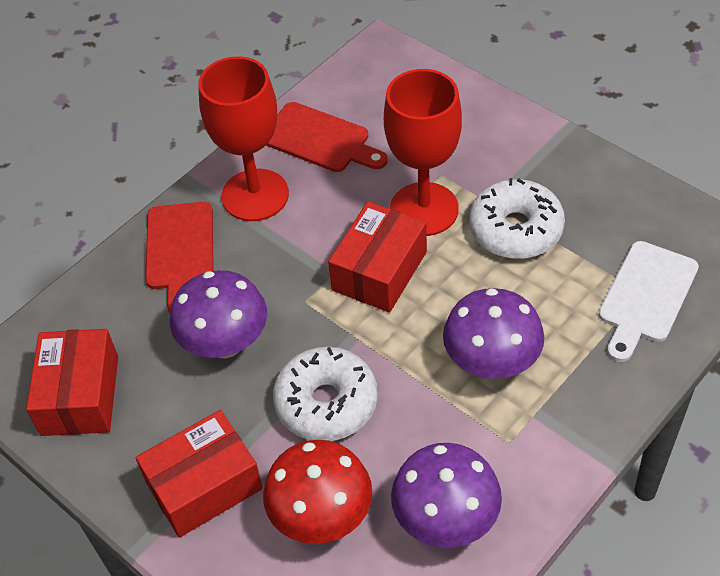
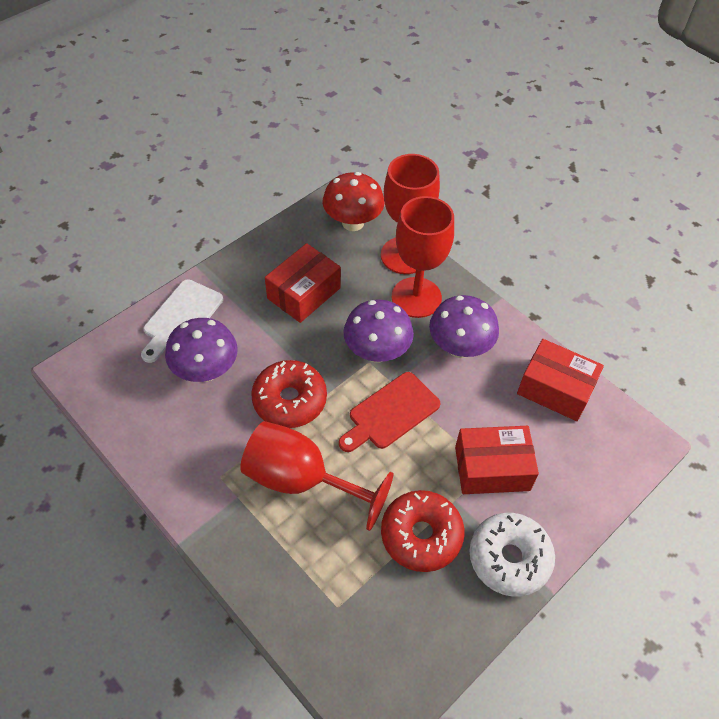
red cutting board: [145,202,213,313] [266,102,388,172] = 2 -> [339,372,441,452] = 1
red donut: none = 0 -> [251,360,327,428] [381,490,464,572] = 2
red goblet: [198,56,289,221] [384,69,462,236] = 2 -> [240,421,394,531] [381,154,440,274] [392,196,454,318] = 3
white donut: [273,346,378,441] [469,178,565,259] = 2 -> [469,513,555,597] = 1

